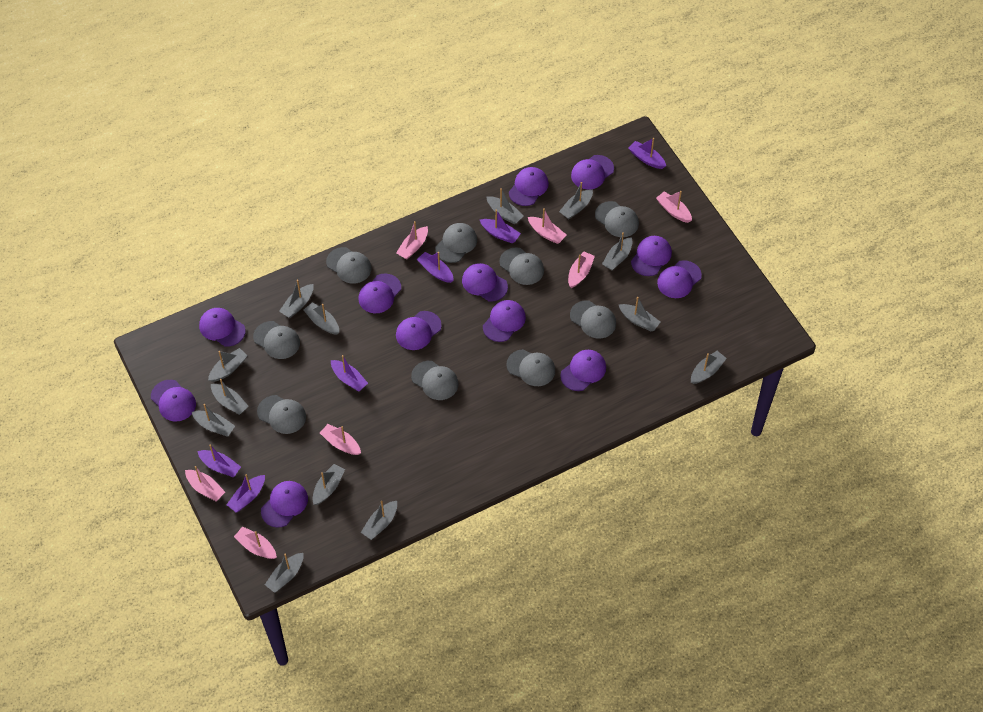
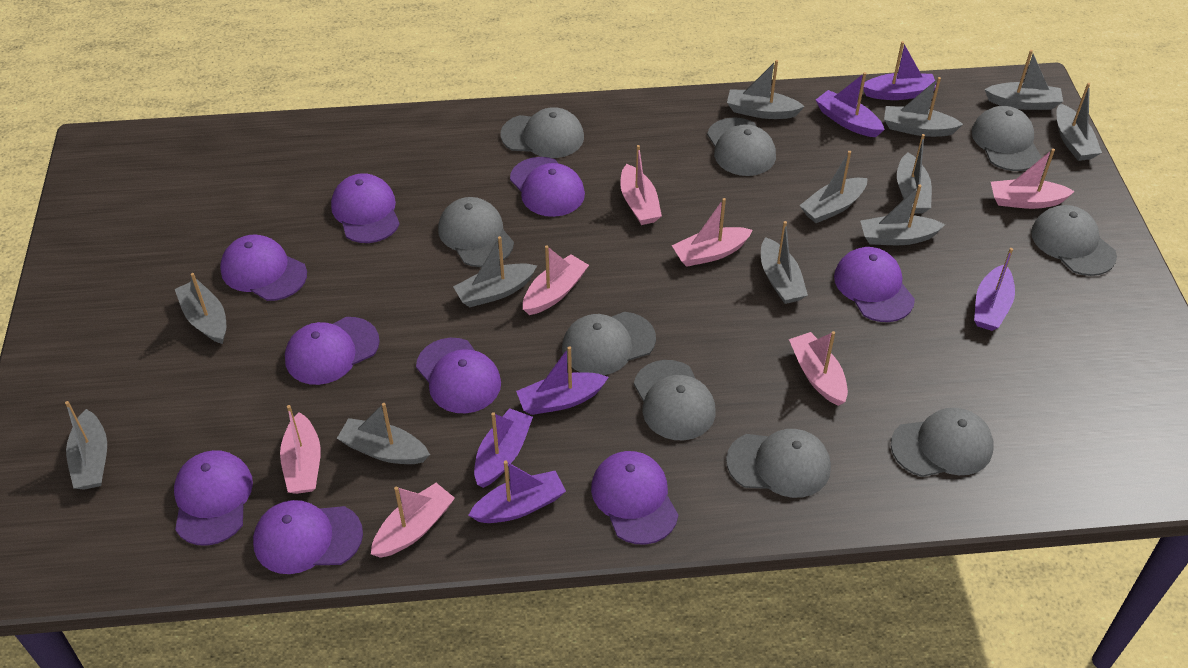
grey boat: [192,404,235,436] [208,348,248,382] [211,379,248,415] [265,553,304,593] [279,279,314,318] [304,302,339,335] [313,464,345,505] [361,501,397,540] [487,188,524,224] [559,182,593,219] [602,232,632,270] [619,297,660,331] [691,351,727,384] = 13 -> [65,401,107,490] [175,273,226,344] [337,403,430,464] [453,236,537,307] [727,60,805,119] [761,221,808,304] [799,151,868,223] [860,184,945,245] [884,77,963,137] [897,134,932,214] [985,50,1063,110] [1056,83,1102,161] = 12
purple cap: [151,380,196,422] [199,308,246,347] [261,481,308,528] [359,274,401,313] [396,311,442,350] [462,263,508,301] [483,300,526,342] [509,167,549,206] [560,350,606,391] [571,155,614,190] [631,236,672,276] [657,260,702,298] = 12 -> [174,450,253,546] [220,234,307,301] [253,500,363,574] [285,317,380,385] [331,173,400,243] [416,338,501,413] [510,157,585,217] [591,451,678,545] [834,247,915,322] = 9

